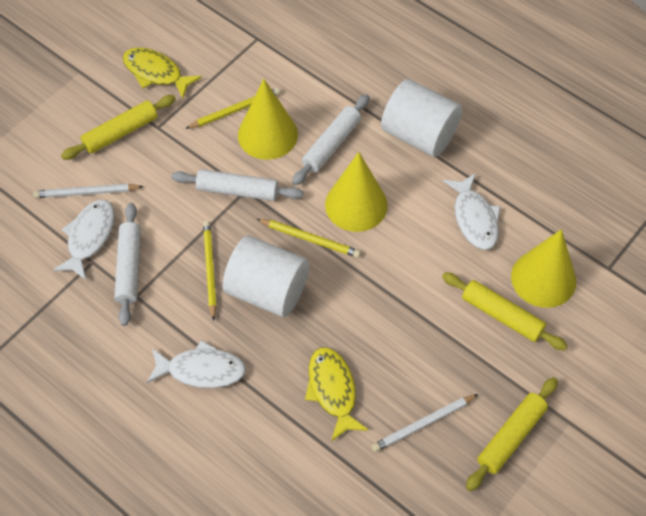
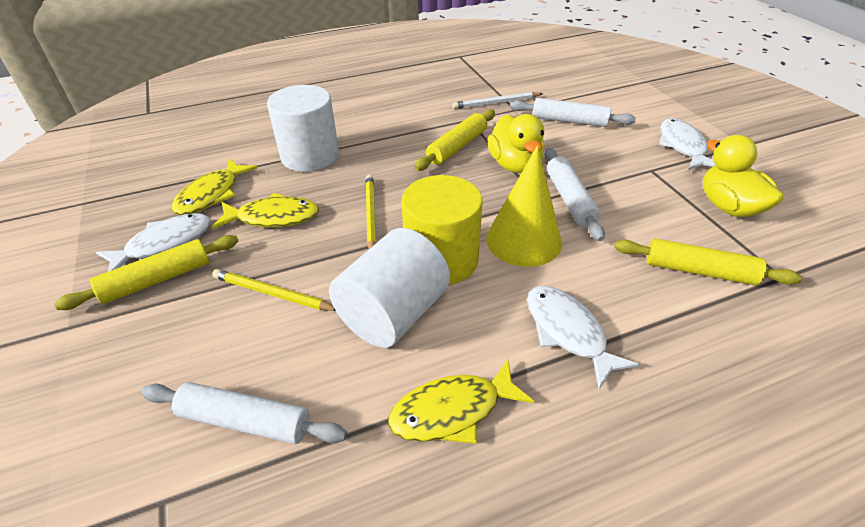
white pencil: [33,184,144,198] [372,394,478,452] = 2 -> [452,92,543,109] = 1
yellow cone: [238,79,298,160] [325,152,388,232] [511,229,576,308] = 3 -> [486,145,562,267] = 1
yellow cylinder: none = 0 -> [401,175,482,285] = 1
yellow duck: none = 0 -> [487,114,545,173] [703,135,784,217] = 2
yellow fish: [123,48,202,98] [305,347,369,441] = 2 -> [172,158,257,215] [212,193,319,229] [388,359,534,444] = 3
yellow pencil: [185,87,281,129] [203,221,217,321] [257,219,361,258] = 3 -> [212,269,336,311] [365,175,376,249] = 2

